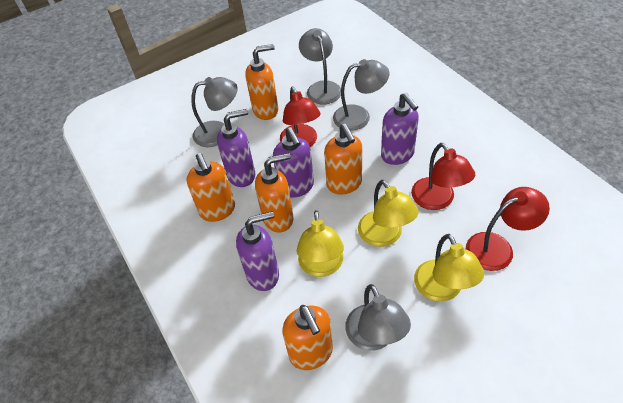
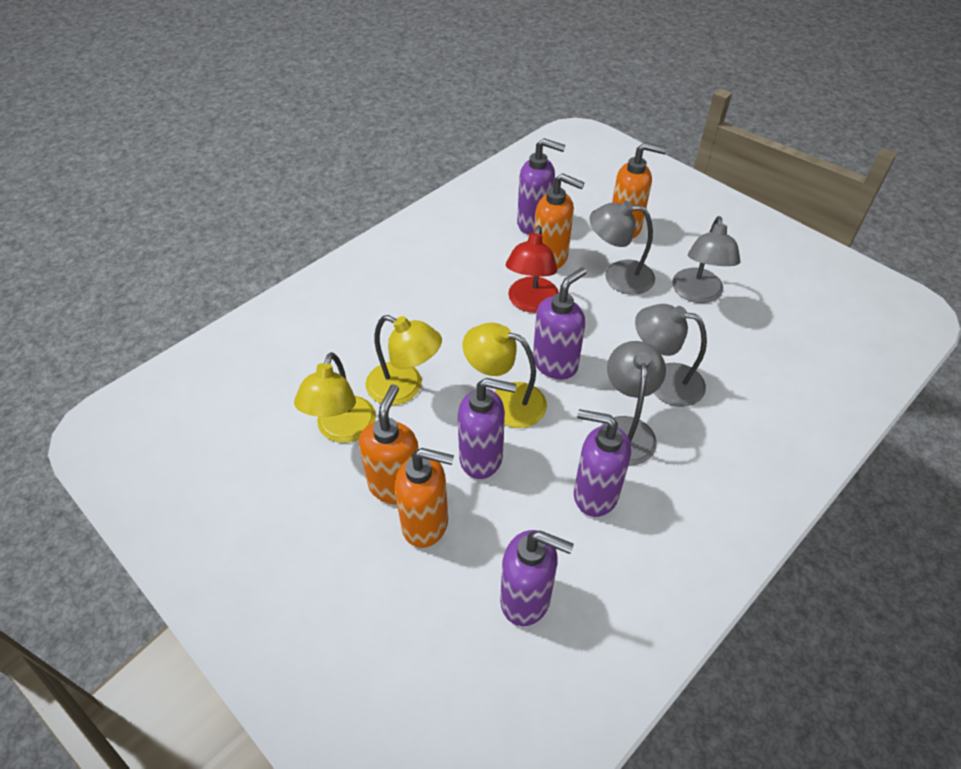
orange soap dispenser: [186,153,235,222] [245,44,278,120] [255,153,294,232] [282,305,333,370] [324,124,362,195] = 5 -> [359,384,419,505] [395,448,454,548] [534,173,585,269] [612,142,667,239] = 4
purple soap dispenser: [217,109,255,187] [236,211,279,291] [273,127,314,198] [381,93,419,165] = 4 -> [458,378,516,479] [500,530,574,626] [517,138,565,235] [533,267,587,379] [574,409,631,517] = 5
red lamp: [280,87,321,147] [411,143,475,210] [466,187,550,271] = 3 -> [506,225,559,313] = 1

